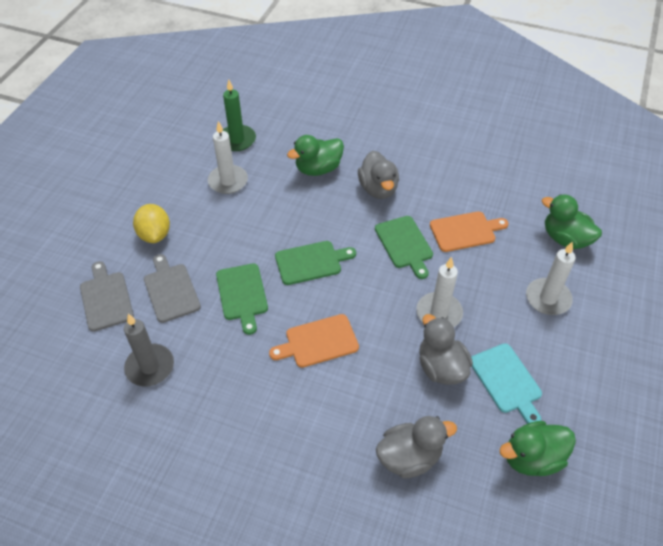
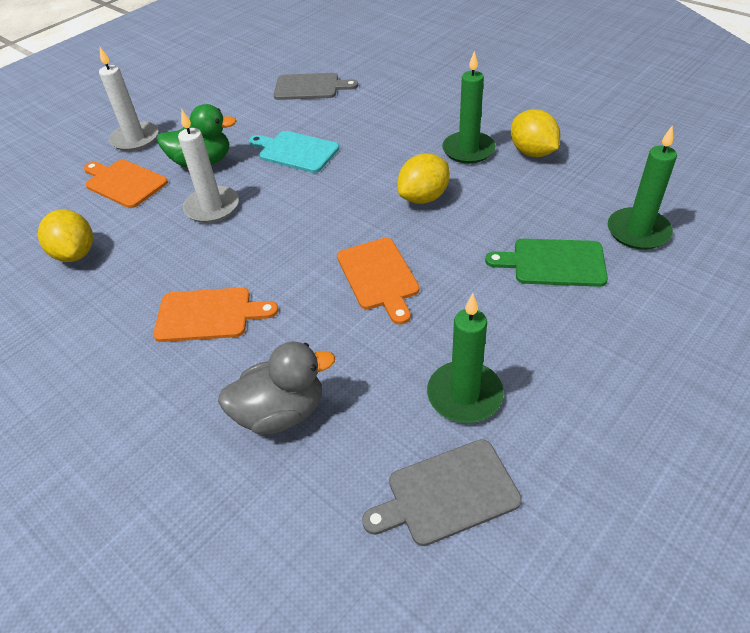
green candle: [223,80,256,151] = 1 -> [427,293,504,423] [442,51,496,164] [608,125,677,250] = 3
green cutting board: [216,263,268,335] [275,241,356,285] [375,216,433,279] = 3 -> [485,239,608,287] = 1
green duck: [287,135,344,176] [499,421,576,476] [542,194,602,249] = 3 -> [157,104,237,168] = 1
grey candle: [124,314,174,386] = 1 -> none = 0
grey duck: [358,151,399,199] [376,416,457,478] [419,314,473,385] = 3 -> [218,342,335,435] = 1
orange cutting board: [269,314,359,368] [430,211,509,252] = 2 -> [84,160,168,208] [153,287,278,342] [337,238,420,325] = 3
white candle: [208,121,248,194] [416,257,463,327] [526,241,576,315] = 3 -> [99,47,158,151] [178,110,239,223] = 2
yellow lemon: [133,204,170,243] = 1 -> [38,209,93,262] [397,154,450,204] [511,109,560,157] = 3

